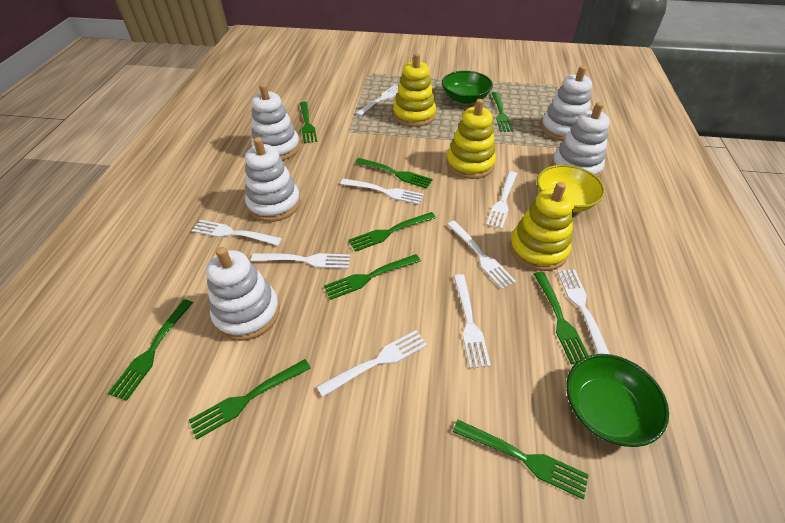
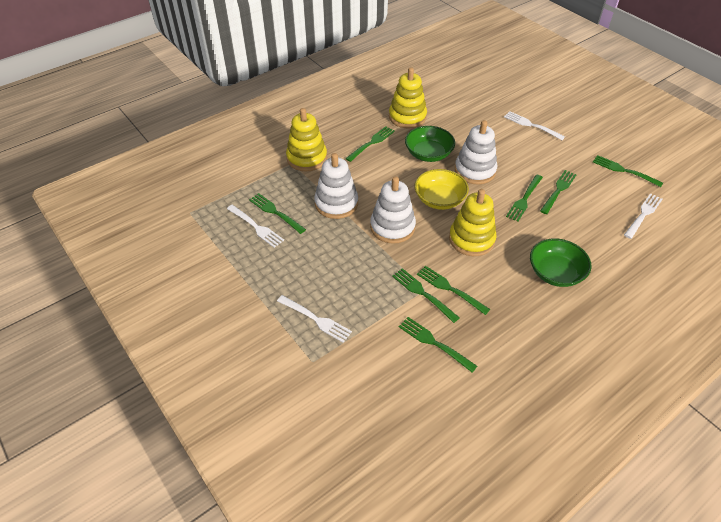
green fork: [108,299,193,401] [189,359,311,440] [300,102,317,143] [324,254,421,300] [348,212,436,252] [355,158,433,189] [453,420,589,499] [492,92,513,132] [534,272,589,364] = 9 -> [249,193,306,234] [345,126,395,162] [392,268,460,323] [399,317,477,373] [417,266,490,315] [506,175,543,222] [540,170,577,214] [593,155,663,187] = 8
white fork: [192,220,282,245] [251,253,350,269] [317,330,427,397] [340,178,424,205] [356,85,399,116] [447,221,516,289] [453,274,491,368] [486,171,517,229] [557,269,610,354] = 9 -> [227,205,284,248] [277,295,352,343] [504,111,565,140] [624,193,662,239] = 4
white stacking toy: [206,247,280,341] [245,137,301,222] [251,84,300,160] [541,66,592,141] [552,102,610,178] = 5 -> [314,153,358,219] [370,176,416,244] [455,120,497,185] = 3

